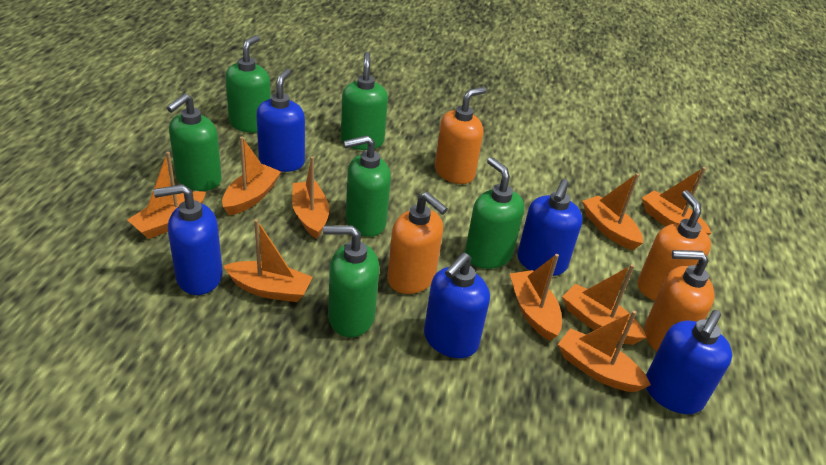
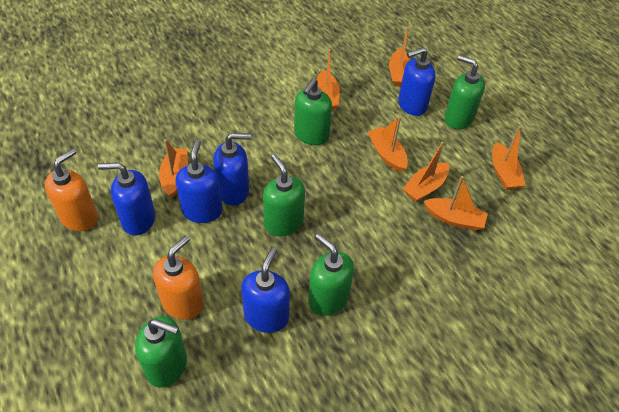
green soap dispenser: [167,93,222,191] [225,35,271,133] [323,225,379,337] [341,52,388,150] [343,135,391,237] [465,157,524,269] = 6 -> [135,316,187,388] [263,154,305,236] [294,78,332,145] [308,233,354,316] [444,55,485,129] = 5
orange boat: [127,152,206,239] [222,136,281,216] [224,219,313,302] [292,156,329,239] [510,254,562,341] [558,311,651,392] [562,264,647,345] [582,173,643,250] [642,167,711,235] = 9 -> [159,139,188,198] [317,49,340,111] [368,116,408,173] [389,27,411,87] [403,142,449,202] [423,176,488,231] [492,126,526,190] = 7
orange soap dispenser: [387,192,448,294] [435,87,486,184] [637,190,711,301] [644,250,715,352] = 4 -> [45,149,98,231] [153,235,204,320] = 2

